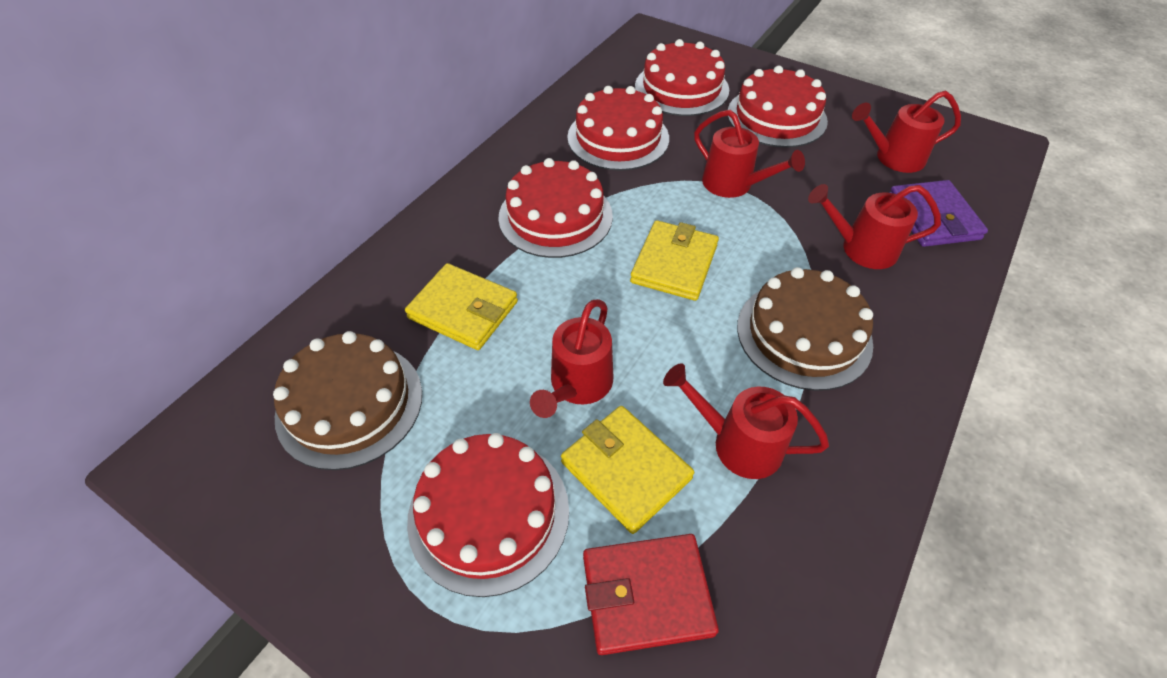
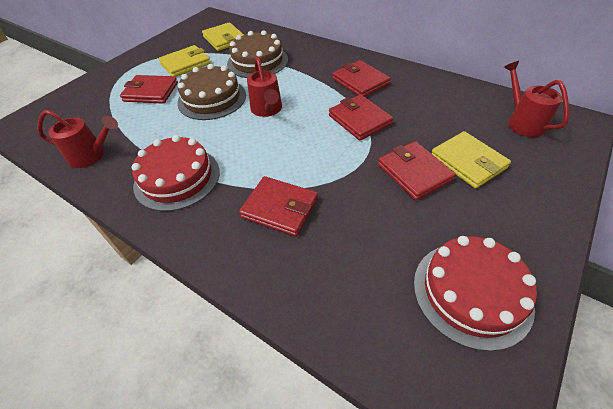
purple wallet: [889,180,988,247] = 1 -> none = 0
red cake: [407,433,569,597] [498,158,613,258] [567,86,669,171] [635,39,729,116] [727,66,828,148] = 5 -> [131,135,220,211] [414,236,537,351] = 2
red wallet: [583,534,719,655] = 1 -> [120,75,178,104] [239,176,318,237] [329,95,393,141] [333,60,391,97] [378,141,456,200] = 5
red watering can: [530,299,613,418] [663,363,829,479] [694,110,805,198] [808,184,941,269] [852,91,961,173] = 5 -> [37,110,118,168] [247,56,282,117] [504,61,569,137] = 3

